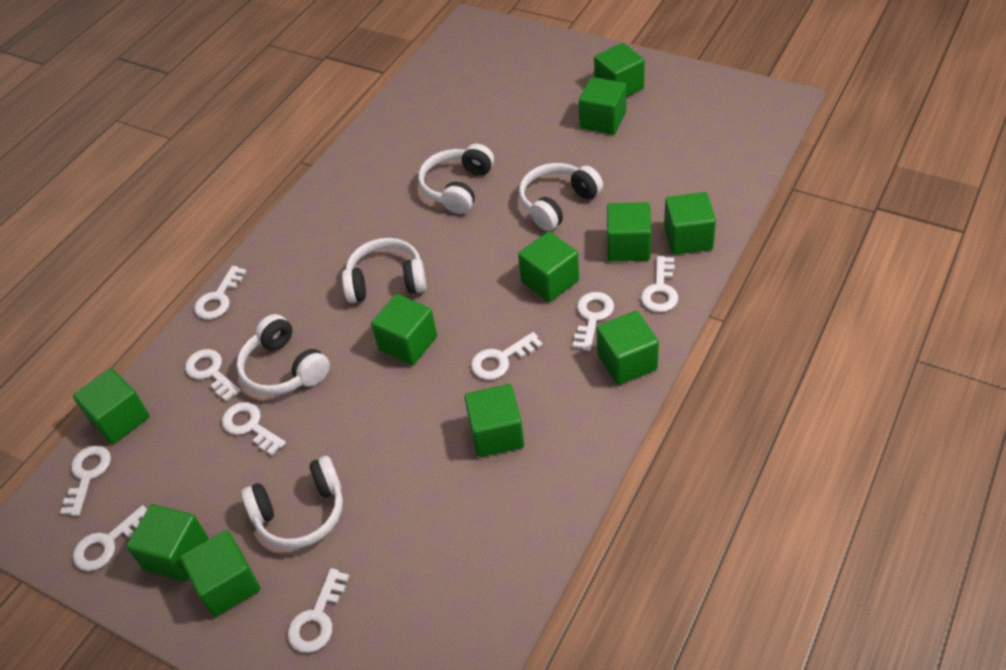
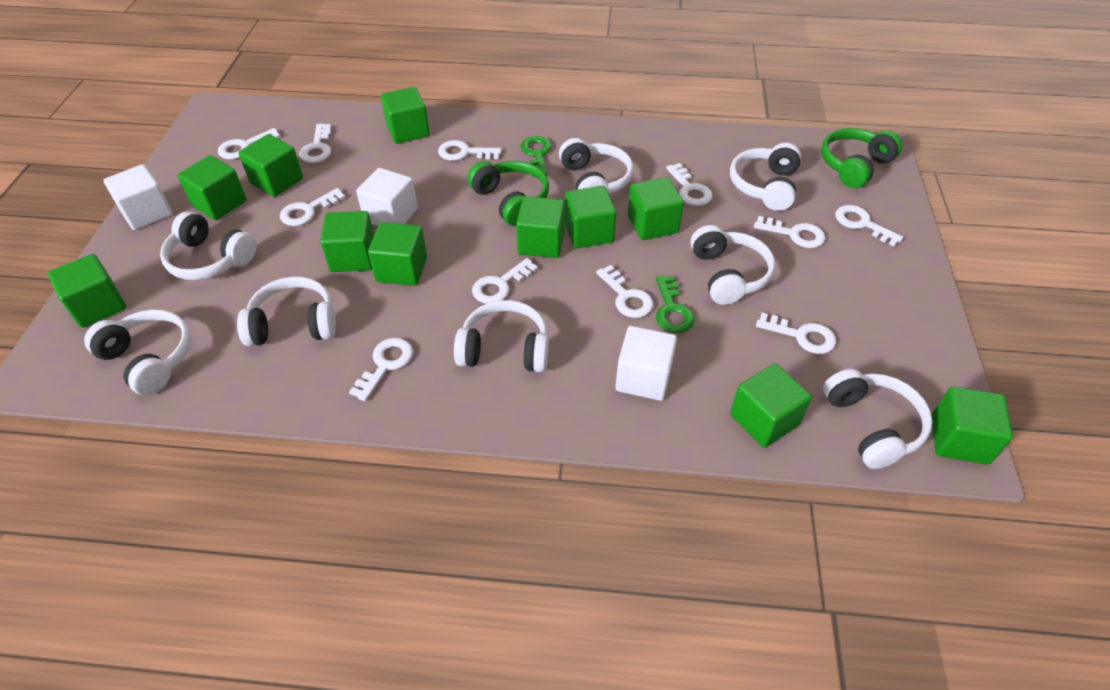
green headphones: none = 0 -> [467,161,549,226] [821,128,902,188] = 2
green key: none = 0 -> [520,136,552,177] [656,276,694,333] = 2
white cube: none = 0 -> [103,164,172,230] [356,168,418,226] [615,326,677,401] = 3
white headphones: [236,314,330,395] [241,456,343,549] [342,238,426,303] [418,144,494,214] [519,163,603,231] = 5 -> [84,310,191,395] [160,211,257,280] [237,277,336,346] [454,300,549,372] [559,138,633,194] [690,225,775,305] [730,143,801,211] [823,369,933,469] = 8
white key: [60,445,111,516] [73,505,147,571] [185,349,241,401] [194,266,246,319] [222,402,286,455] [288,568,349,653] [471,332,543,380] [573,292,614,351] [641,256,678,312] = 9 -> [218,128,281,159] [280,188,346,226] [299,124,331,163] [349,338,413,401] [438,140,501,161] [472,258,538,304] [596,265,653,318] [666,163,713,206] [754,216,825,248] [756,313,836,354] [835,205,903,247] = 11

